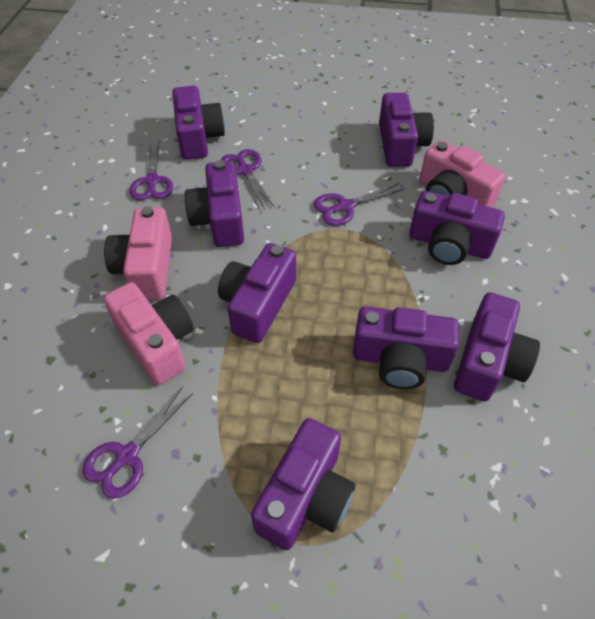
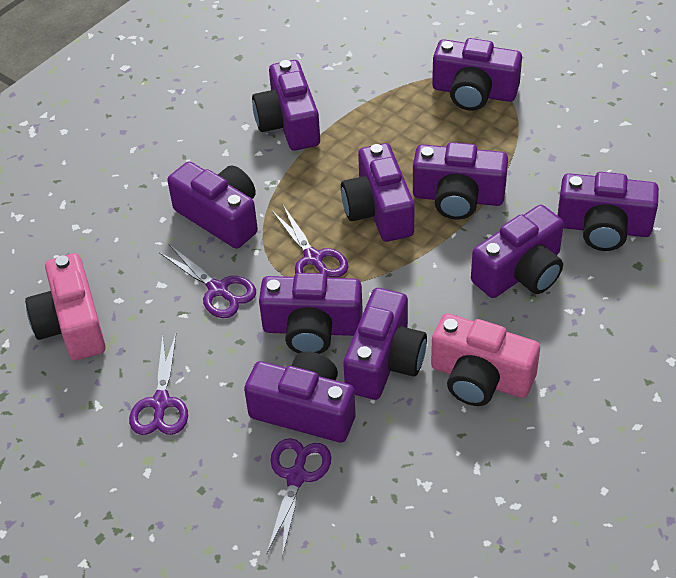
pink camera: [104,206,172,300] [104,282,194,385] [420,140,506,208] = 3 -> [25,253,106,360] [431,313,540,406] = 2
purple camera: [172,86,225,160] [185,160,244,247] [218,243,296,343] [251,418,355,550] [353,307,459,389] [379,93,434,167] [409,191,505,265] [454,292,540,402] = 8 -> [167,161,258,249] [244,352,356,442] [252,60,320,151] [259,273,363,354] [341,143,414,242] [343,288,427,400] [413,142,508,220] [432,38,522,111] [471,205,564,298] [557,172,659,251] = 10

